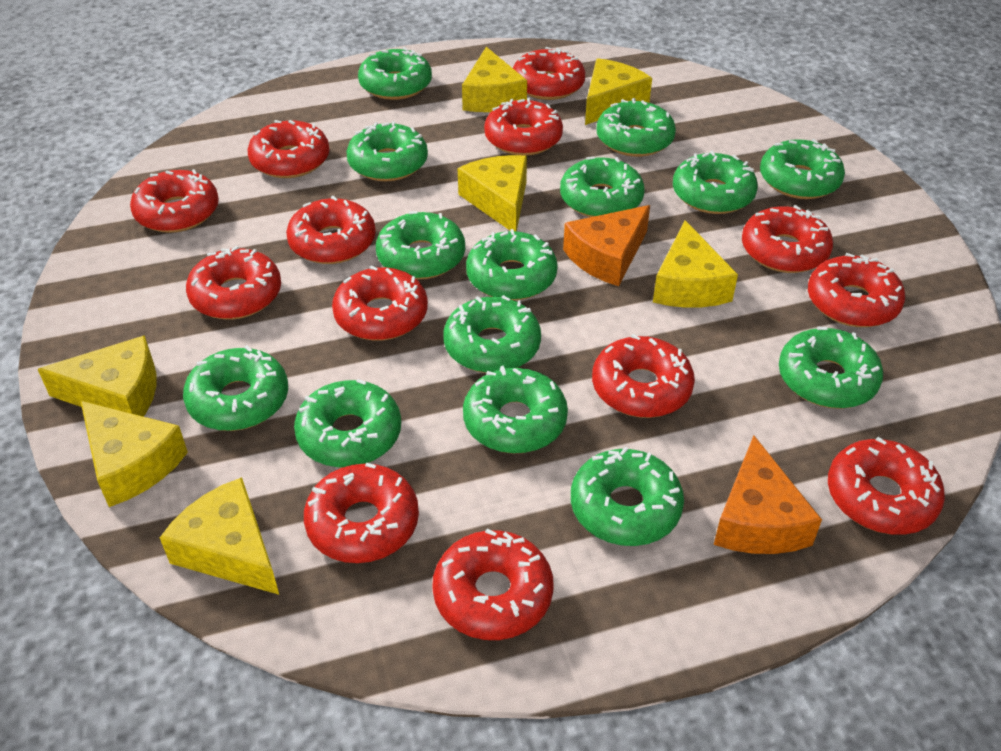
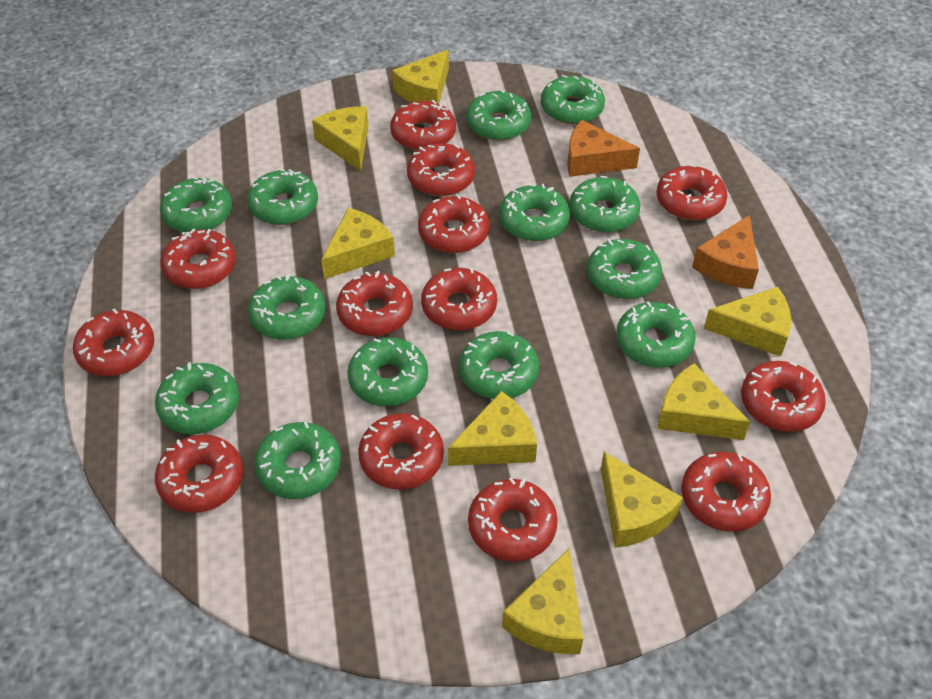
green donut: [183,345,288,431] [294,379,401,467] [347,121,428,181] [358,47,432,100] [376,211,465,279] [443,295,541,373] [463,366,568,454] [466,229,558,300] [560,157,645,217] [571,447,684,546] [597,98,676,157] [673,151,758,214] [760,139,845,199] [779,327,883,409] = 14 -> [155,362,239,434] [160,176,232,232] [247,168,318,225] [248,274,326,340] [254,422,341,499] [347,337,428,406] [459,331,539,399] [466,89,531,141] [499,184,570,241] [541,75,605,124] [569,176,640,233] [587,239,662,299] [616,301,696,368] = 13
yellow cheese: [38,335,157,417] [81,401,188,507] [160,477,279,595] [458,155,527,232] [462,47,527,112] [585,58,652,125] [653,220,738,308] = 7 -> [312,106,368,171] [321,208,395,279] [392,50,449,103] [448,391,537,466] [502,549,583,654] [601,452,683,548] [657,363,750,440] [704,287,791,357] = 8

